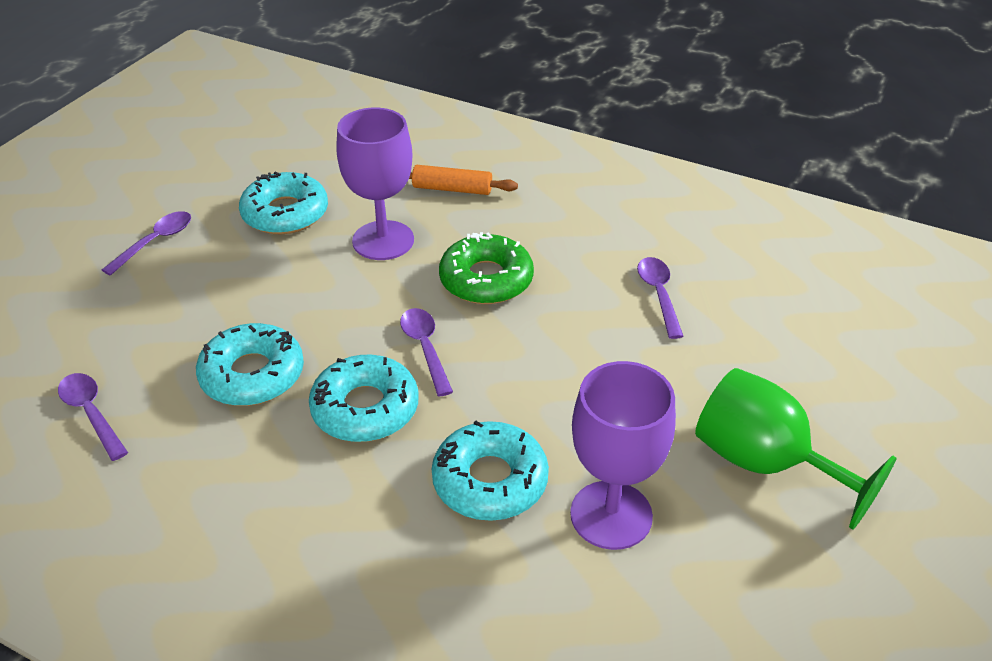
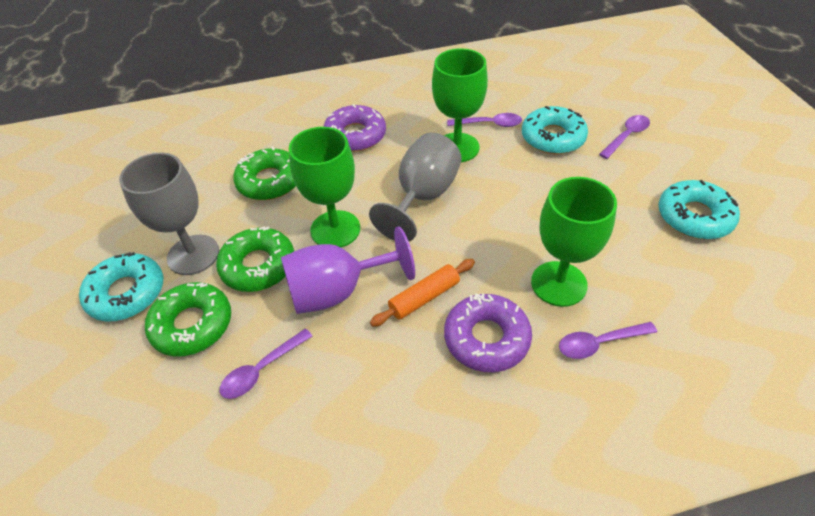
green donut: [439,232,534,304] = 1 -> [145,282,231,357] [216,226,294,292] [233,146,296,200] = 3
green goblet: [695,368,897,529] = 1 -> [289,127,360,247] [432,48,488,162] [531,177,617,307] = 3
grey goblet: none = 0 -> [119,153,219,275] [369,132,462,242] = 2
purple donut: none = 0 -> [323,104,386,152] [444,293,532,372] = 2
purple goblet: [336,108,414,260] [570,361,676,550] = 2 -> [281,226,415,314] = 1
turquoise donut: [196,323,304,406] [239,171,328,234] [309,355,419,442] [432,421,549,521] = 4 -> [79,252,163,322] [522,106,588,154] [658,180,740,239] = 3

